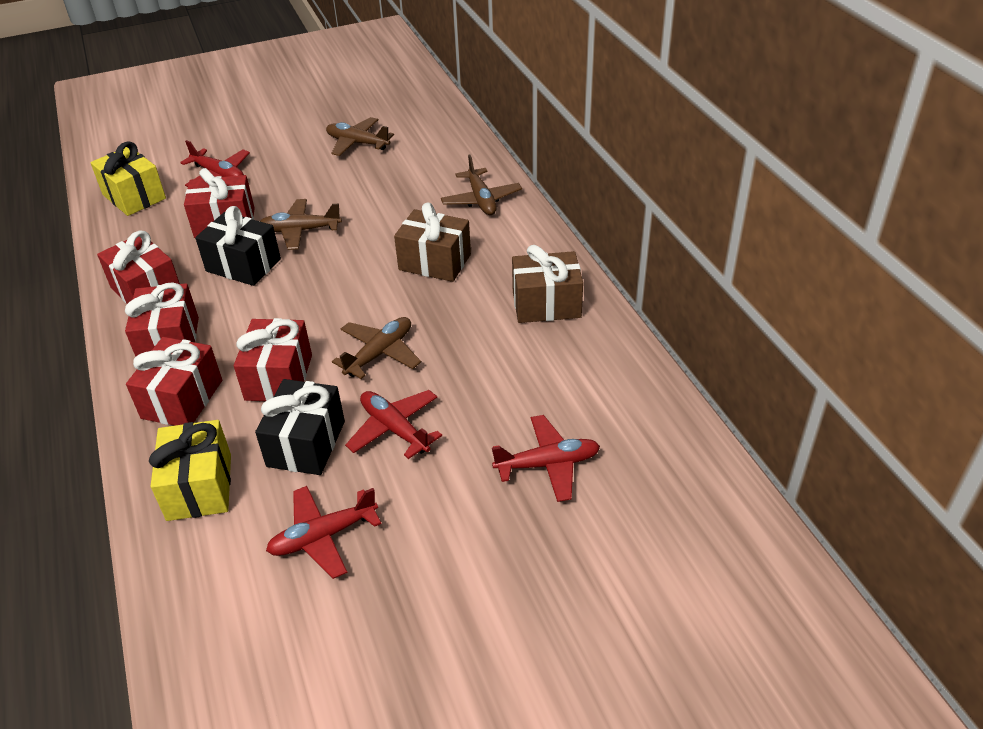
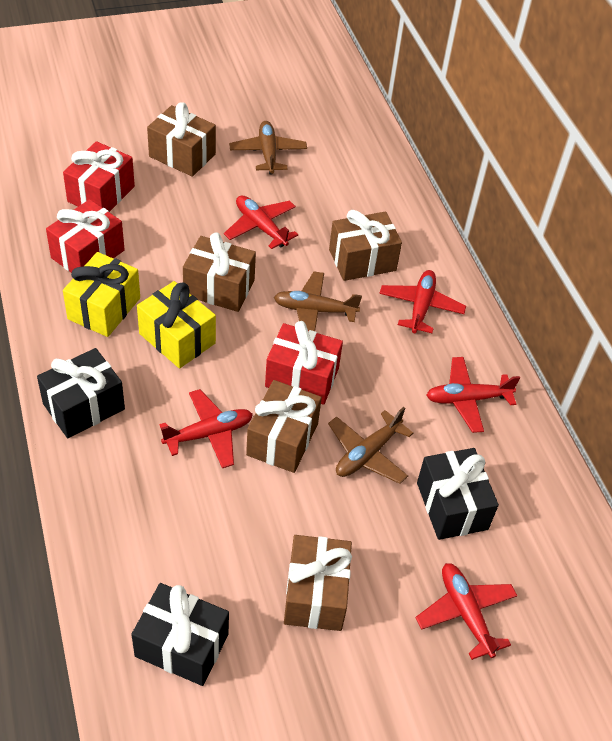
black gift: [195,206,281,286] [255,379,345,475] = 2 -> [37,348,125,438] [131,583,229,686] [417,448,499,540] = 3
brown gift: [394,202,471,282] [512,245,583,323] = 2 -> [147,102,216,177] [183,232,256,312] [246,380,322,473] [284,535,352,631] [329,210,402,281] = 5
brown plane: [260,199,342,250] [326,117,394,156] [332,317,421,379] [441,155,522,215] = 4 -> [229,121,307,174] [274,272,362,331] [328,407,413,484] = 3
red gift: [97,230,180,304] [125,282,199,357] [126,337,222,426] [184,168,255,238] [234,318,312,401] = 5 -> [46,199,125,273] [63,141,135,212] [265,321,343,405] = 3
red plane: [180,140,250,187] [266,486,381,579] [345,390,442,459] [492,415,600,502] = 4 -> [159,389,253,468] [224,195,298,249] [379,270,466,333] [416,563,518,660] [426,357,520,433] = 5

